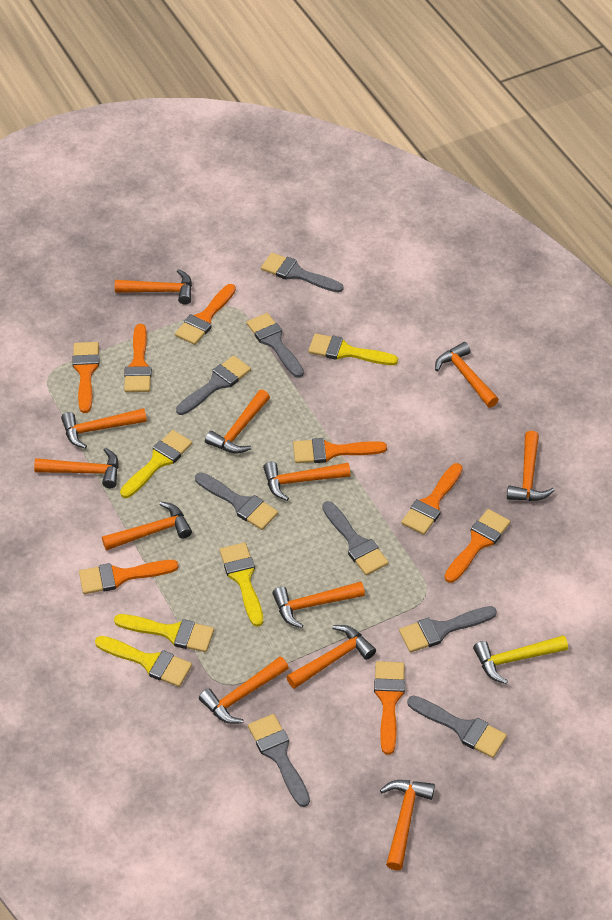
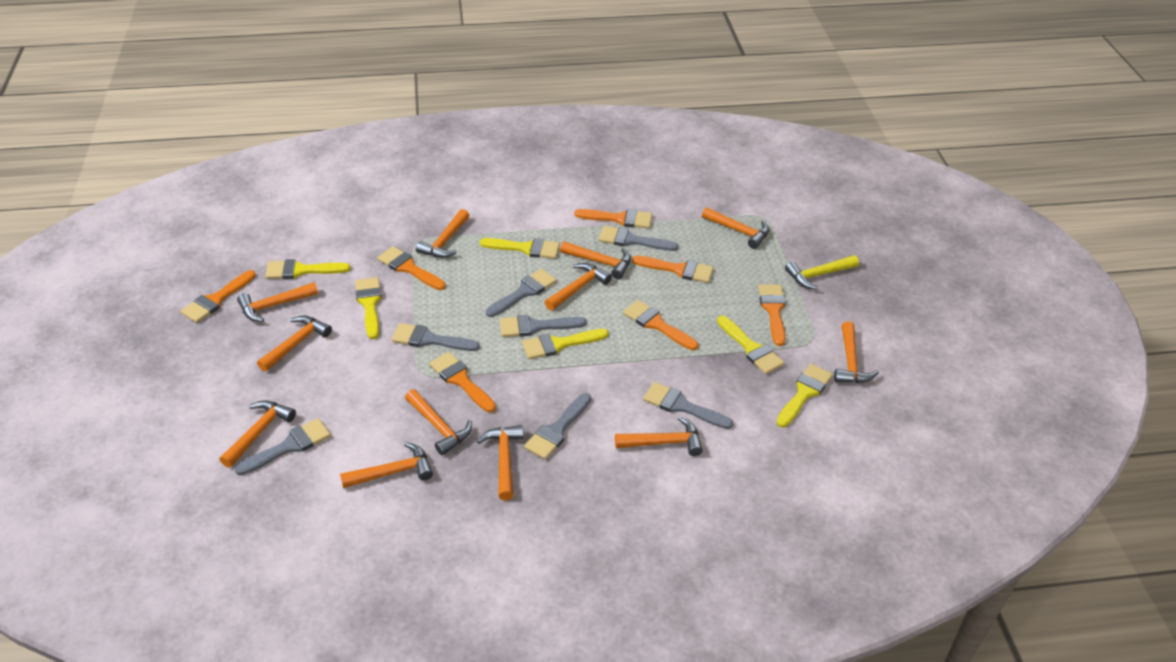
grey brush: [176,356,251,415] [195,472,278,530] [246,313,304,378] [248,714,310,807] [261,253,344,293] [322,501,389,575] [399,606,497,652] [407,695,507,758] = 8 -> [235,418,331,475] [392,323,480,351] [486,269,557,317] [500,315,587,337] [524,393,591,460] [598,226,678,251] [643,382,733,429] = 7
orange brush: [72,342,99,413] [79,560,179,594] [124,324,152,392] [175,284,236,345] [293,438,387,463] [374,661,405,755] [401,463,463,535] [444,509,511,583] = 8 -> [181,270,256,323] [377,246,446,290] [429,352,496,412] [575,209,652,228] [623,300,698,350] [632,256,714,283] [758,284,786,346] = 7
yellow brush: [95,636,192,687] [114,614,214,652] [120,430,192,498] [220,542,263,627] [308,333,398,365] = 5 -> [265,259,351,279] [355,277,382,339] [480,238,560,259] [522,329,609,359] [717,316,784,374] [776,364,833,427] = 6

